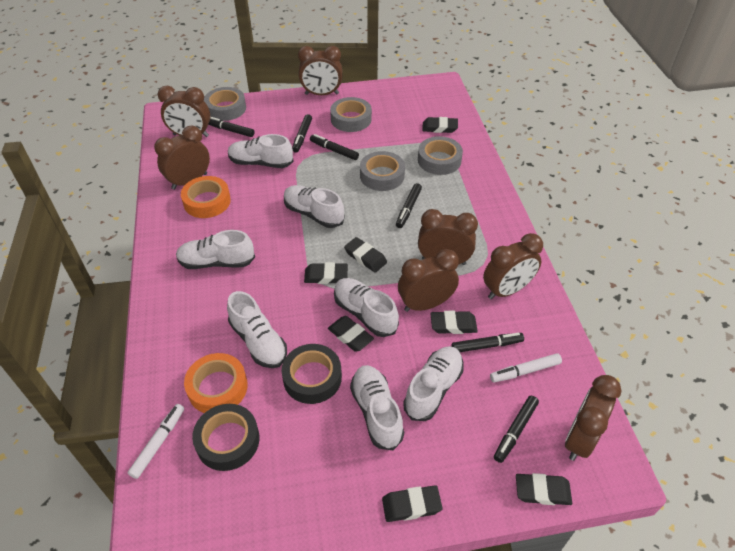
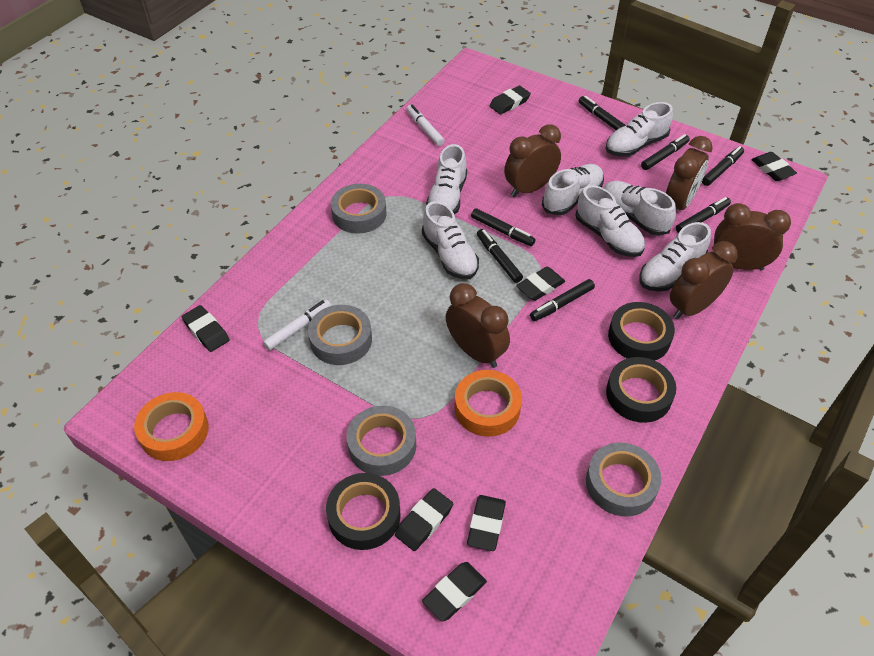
black marker: [208,117,255,137] [292,114,312,153] [310,134,359,160] [396,183,422,228] [452,333,524,352] [494,396,539,463] = 6 -> [471,208,535,246] [477,229,523,283] [530,279,595,321] [579,96,626,130] [641,134,690,170] [676,197,731,233] [702,146,744,186] = 7
black tape: [192,404,259,471] [282,344,342,404] = 2 -> [326,473,401,550] [606,357,676,423] [608,302,675,361] = 3
brown clock: [154,126,210,190] [158,86,210,137] [298,46,343,95] [398,249,459,312] [418,209,478,265] [483,233,543,299] [565,375,621,461] = 7 -> [446,283,510,368] [504,124,561,197] [666,136,713,210] [670,241,738,320] [714,203,791,270] = 5

